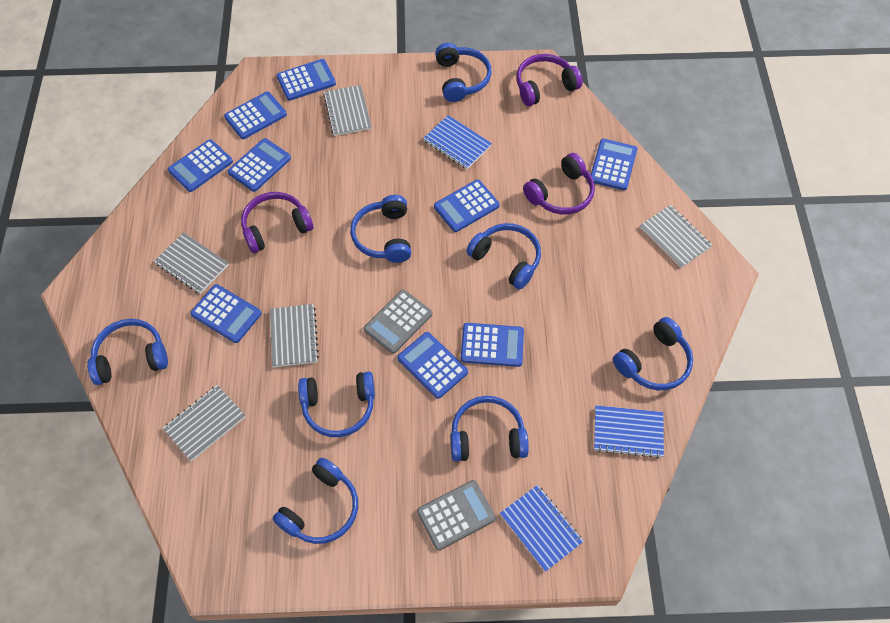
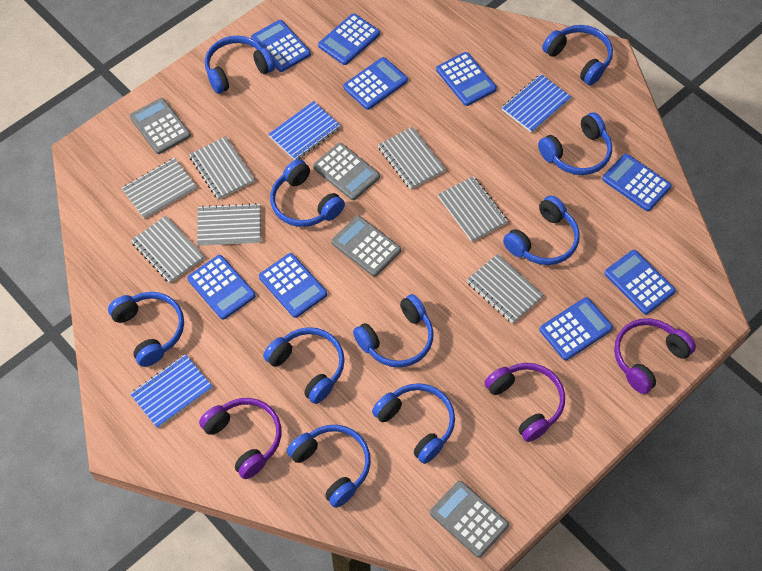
blue headphones: [87,319,168,385] [273,458,358,544] [298,372,375,437] [350,195,411,263] [435,43,492,102] [451,396,529,462] [466,223,541,290] [613,317,693,390] = 8 -> [108,292,184,367] [205,36,275,94] [263,327,345,404] [270,159,345,227] [287,425,371,508] [353,294,434,367] [372,383,455,464] [503,196,580,265] [538,112,612,175] [542,25,613,85] = 10
grey calculator: [364,290,432,354] [417,480,496,551] = 2 -> [130,98,191,154] [313,143,380,200] [331,216,401,277] [430,481,509,557] = 4
grey notebook: [154,232,229,294] [163,385,245,461] [270,304,319,367] [323,85,372,136] [640,205,712,268] = 5 -> [122,158,197,219] [131,216,204,283] [189,136,255,200] [197,203,261,246] [378,127,446,189] [438,176,508,242] [467,254,544,324] = 7

